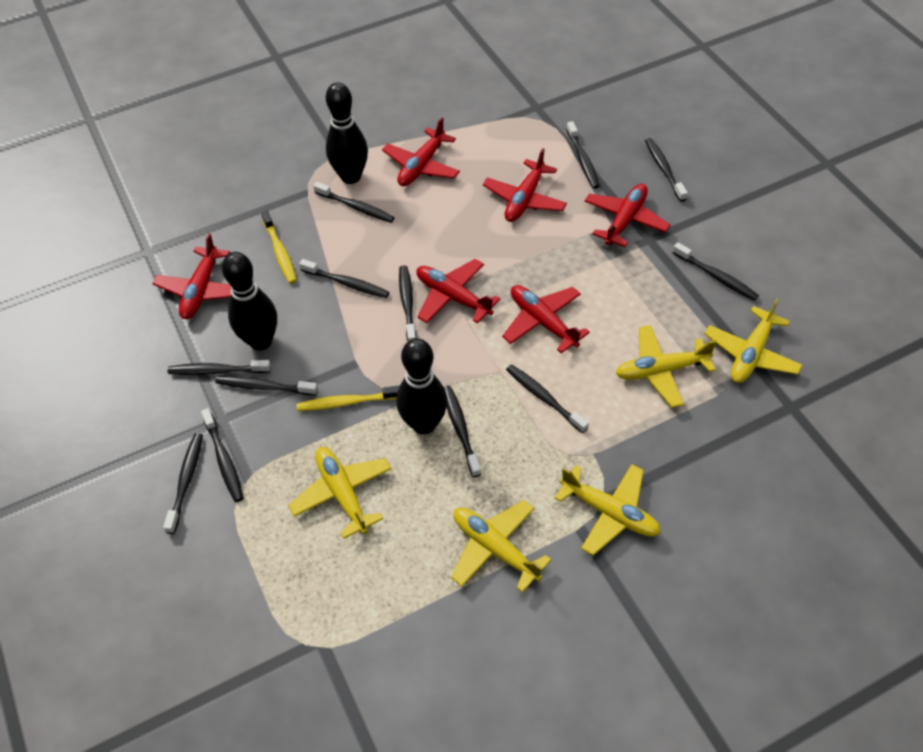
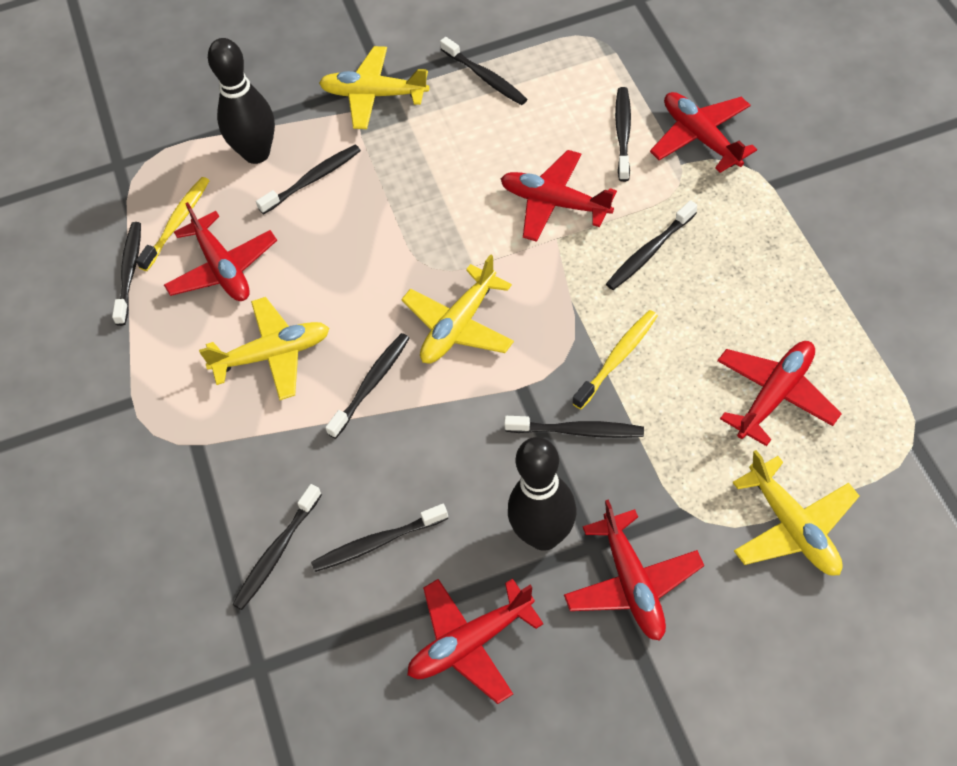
black bowling pin: [222,252,277,350] [326,82,368,184] [397,338,447,435] = 3 -> [208,38,275,164] [508,437,576,551] = 2
black toothbrush: [163,433,203,534] [168,360,271,375] [201,408,244,502] [215,376,318,395] [299,259,389,298] [313,182,395,223] [399,265,417,341] [444,385,481,477] [506,364,589,433] [566,121,600,189] [645,138,688,202] [673,242,759,301] = 12 -> [112,222,141,326] [232,484,322,610] [256,145,361,214] [311,504,448,572] [325,333,410,439] [440,37,527,105] [504,416,644,438] [606,200,697,290] [615,87,631,182] = 9
yellow plane: [288,447,391,539] [451,500,552,593] [555,464,661,556] [616,325,717,408] [704,298,802,383] = 5 -> [199,297,329,400] [319,46,429,129] [401,254,514,363] [733,450,859,576] = 4

